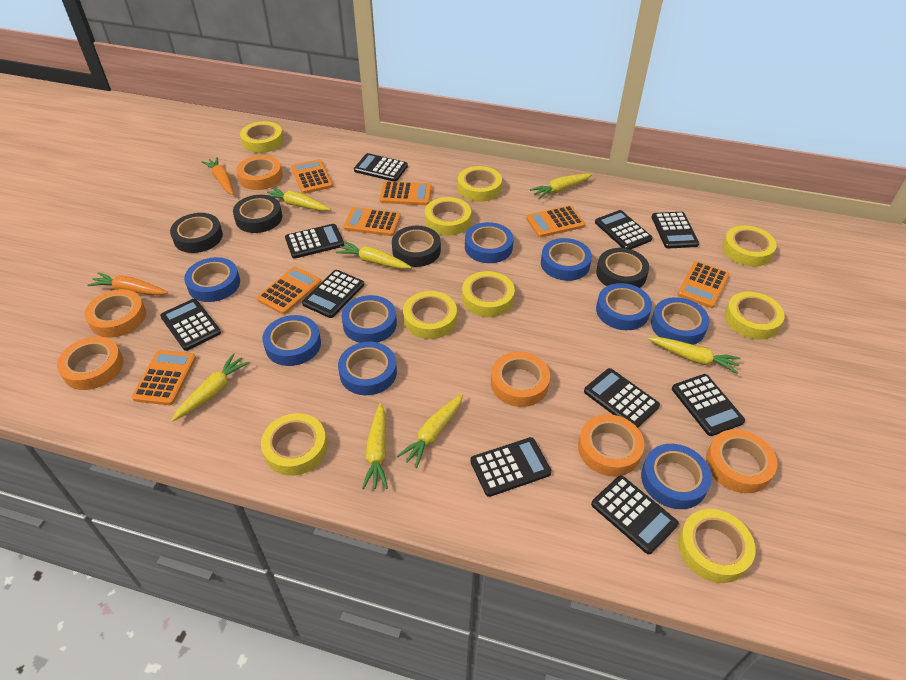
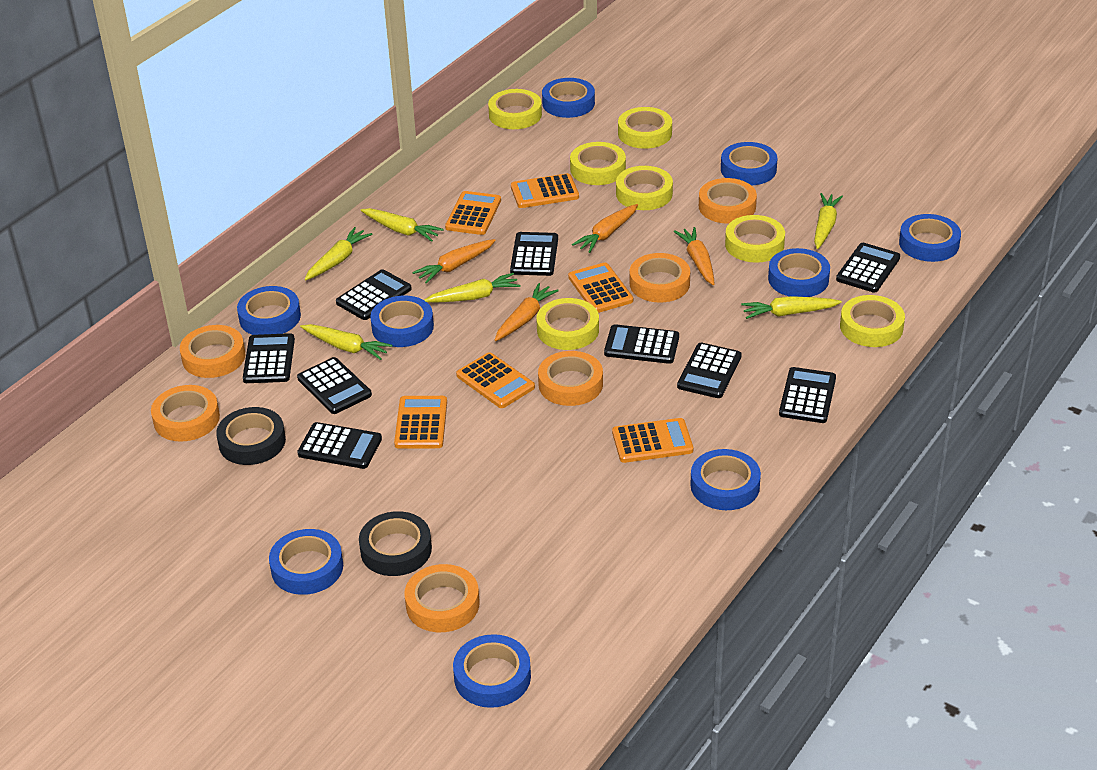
black calculator: [160,299,221,351] [285,224,344,259] [302,270,364,318] [354,153,408,182] [470,437,552,497] [584,368,660,428] [591,475,679,554] [595,210,653,249] [652,212,699,249] [672,374,745,436] = 10 -> [243,333,295,383] [297,357,372,414] [297,422,382,469] [336,269,412,320] [510,232,558,276] [604,324,679,364] [677,343,742,398] [779,367,836,423] [836,243,900,293] = 9
black tape: [170,213,223,253] [233,195,282,233] [392,226,441,267] [596,248,649,288] = 4 -> [216,407,286,465] [359,511,432,576] = 2
orange calculator: [132,350,196,405] [257,267,321,315] [291,159,333,194] [343,207,401,236] [380,181,432,205] [526,205,585,237] [677,261,729,308] = 7 -> [394,396,447,449] [445,191,501,235] [456,352,535,408] [511,173,579,208] [568,262,633,313] [612,418,693,463] = 6
orange carrot: [87,272,168,295] [202,157,234,195] = 2 -> [412,239,496,284] [494,283,559,341] [572,204,638,253] [674,227,714,285] = 4
yellow carrot: [171,353,250,422] [267,187,331,211] [336,241,411,269] [362,403,388,489] [397,394,463,468] [530,173,593,199] [648,337,741,374] = 7 -> [300,324,392,360] [305,227,372,280] [361,208,444,242] [424,273,521,303] [741,296,842,319] [814,193,843,249] = 6
yellow tape: [240,121,284,153] [261,413,327,476] [403,291,457,339] [425,197,471,236] [458,166,502,202] [462,271,515,317] [678,509,756,583] [722,225,777,267] [725,292,785,340] = 9 -> [488,89,542,129] [536,298,599,350] [570,142,626,185] [616,166,673,210] [618,107,672,149] [725,215,785,263] [840,295,905,347] = 7

